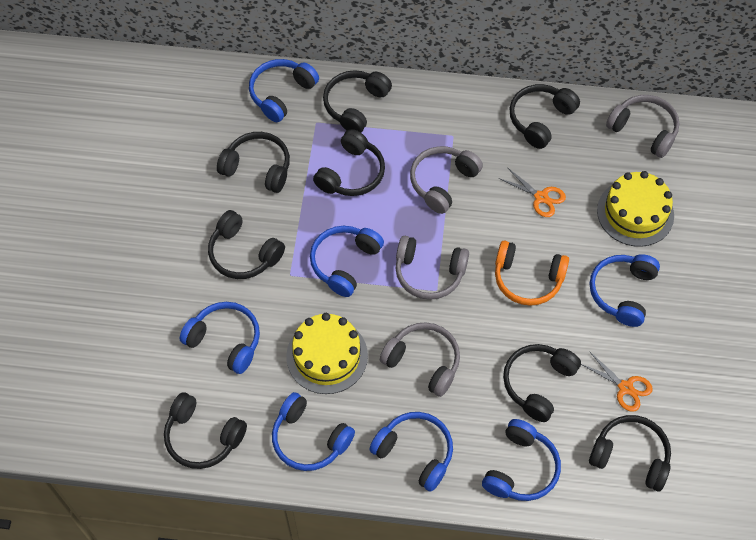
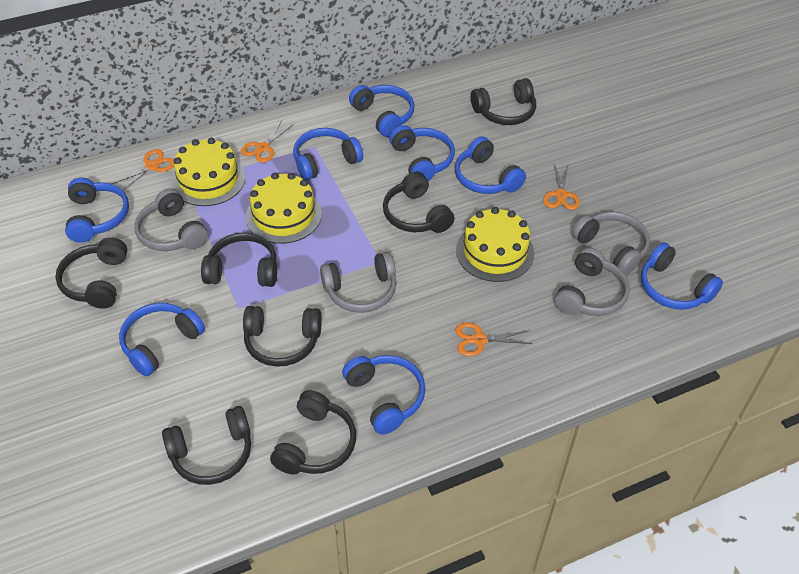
black headphones: [164,392,247,469] [208,210,285,279] [217,132,290,193] [313,129,385,196] [323,70,392,133] [503,344,581,422] [510,84,580,149] [589,415,671,491] = 8 -> [55,237,127,309] [162,406,251,485] [201,232,277,287] [243,306,322,367] [270,390,356,475] [383,172,455,233] [471,78,536,125] = 7
blue headphones: [179,302,260,374] [249,59,319,122] [272,392,355,471] [310,226,384,297] [369,412,453,492] [482,419,561,501] [590,254,660,327] = 7 -> [65,177,129,243] [119,303,205,376] [293,128,363,181] [342,355,425,435] [349,85,414,137] [389,125,455,181] [455,136,526,194] [641,242,723,310] = 8
orange headphones: [495,241,569,306] = 1 -> none = 0
orange scissors: [499,167,566,217] [581,351,653,412] = 2 -> [112,149,174,190] [241,120,292,163] [455,322,532,356] [543,164,580,210] = 4
yellow cake: [286,313,368,394] [597,171,674,247] = 2 -> [171,138,245,206] [246,173,322,244] [456,207,534,282] = 3

